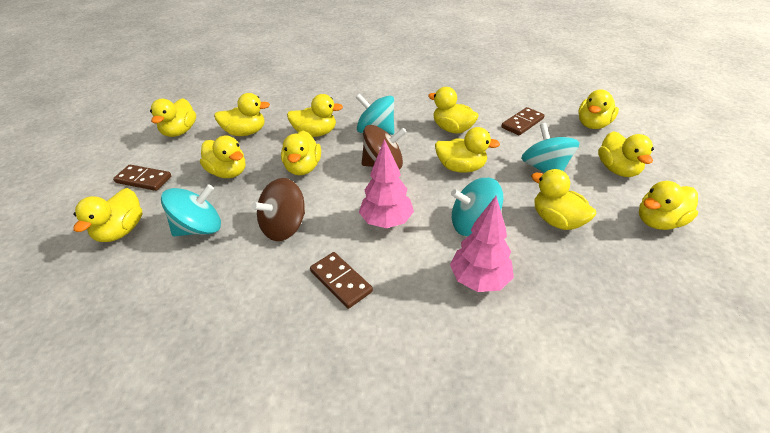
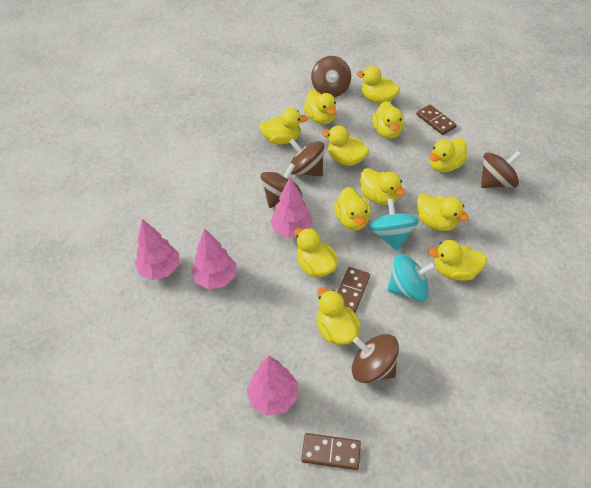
brown spinning top: [252,178,305,241] [362,125,407,170] = 2 -> [261,163,302,208] [289,139,324,177] [311,56,351,97] [352,334,399,383] [481,151,521,188] = 5
pink tree: [359,139,414,228] [450,196,514,292] = 2 -> [135,219,179,280] [191,228,236,289] [247,356,298,415] [270,178,312,238] = 4
turquoise spinning top: [161,184,221,237] [356,93,394,135] [451,178,503,236] [521,123,580,173] = 4 -> [369,198,419,251] [387,254,436,302] = 2

